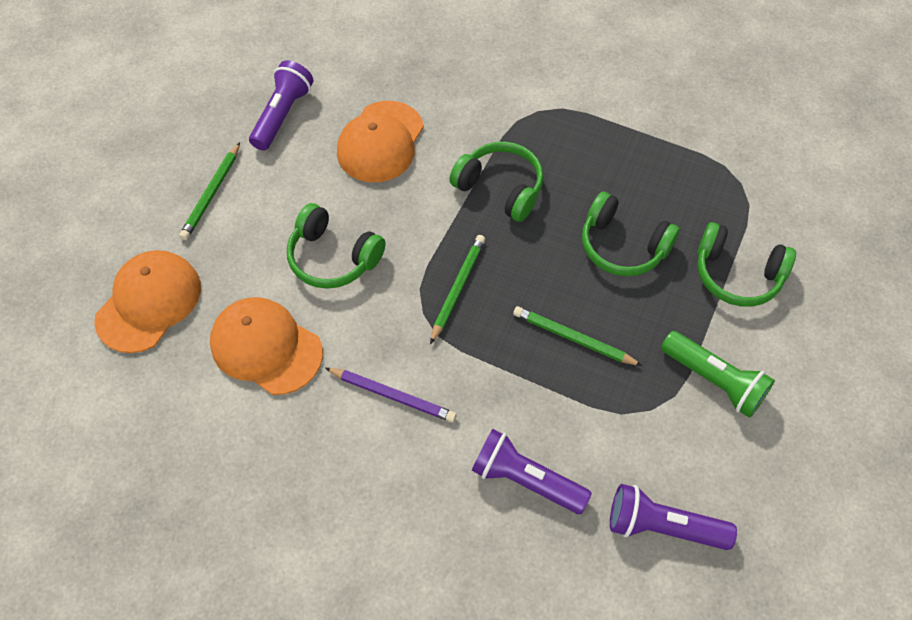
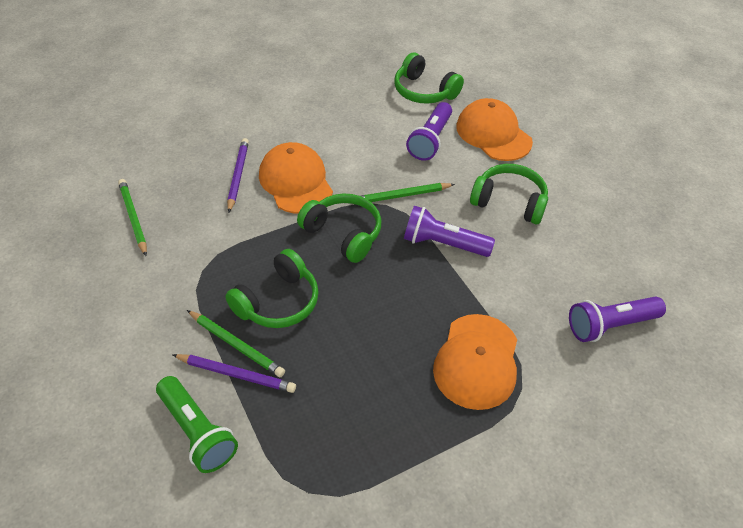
purple pencil: [325,368,457,422] = 1 -> [173,354,296,393] [227,138,249,213] = 2

